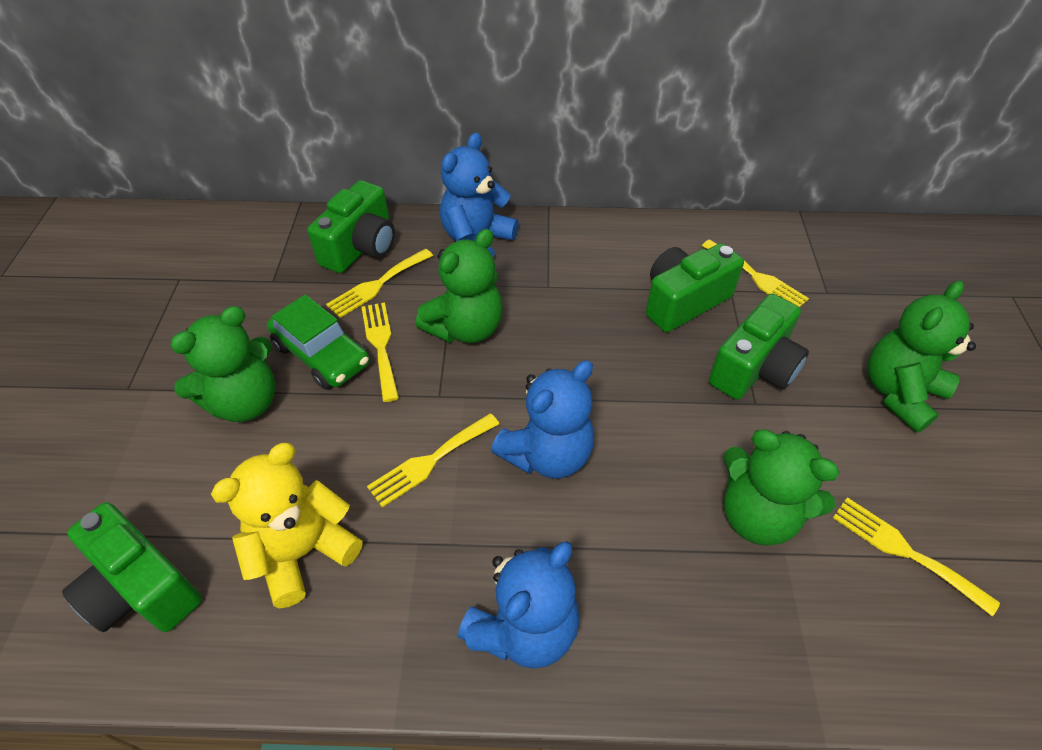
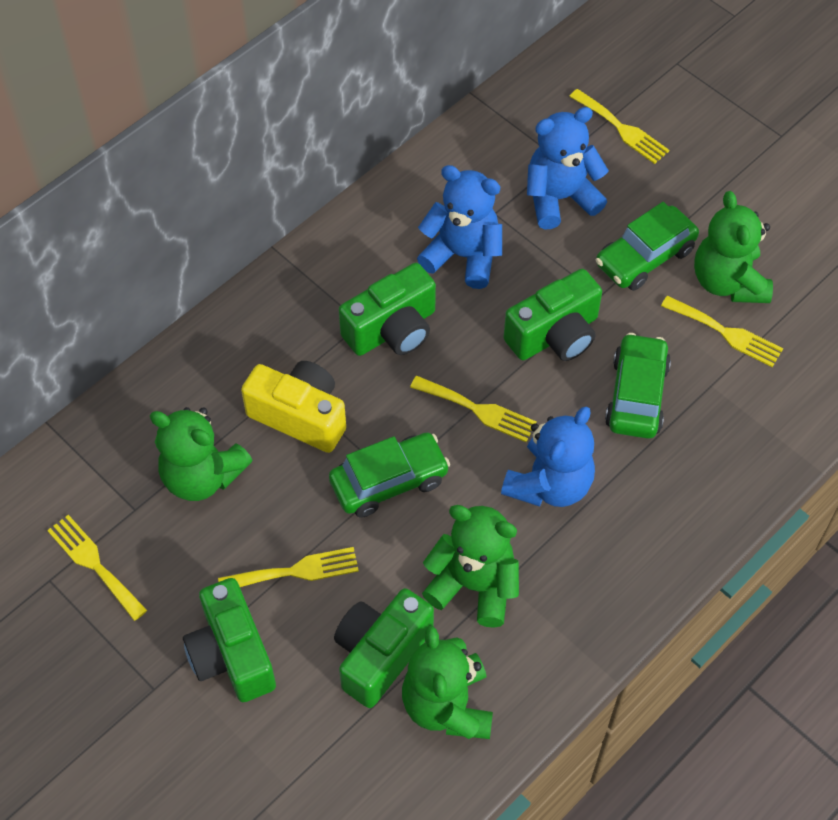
green car: [267,294,369,390] = 1 -> [329,432,450,518] [596,202,699,291] [605,333,671,439] = 3
yellow camera: none = 0 -> [241,361,346,453] = 1
yellow teddy bear: [211,443,363,608] = 1 -> none = 0

